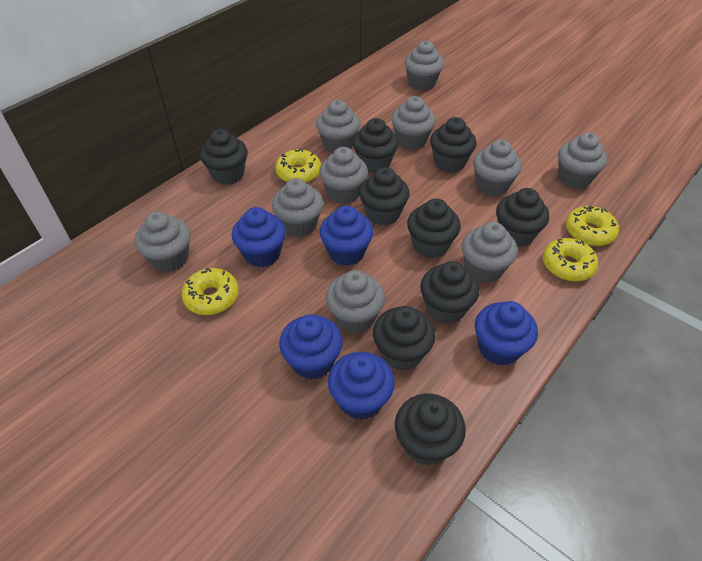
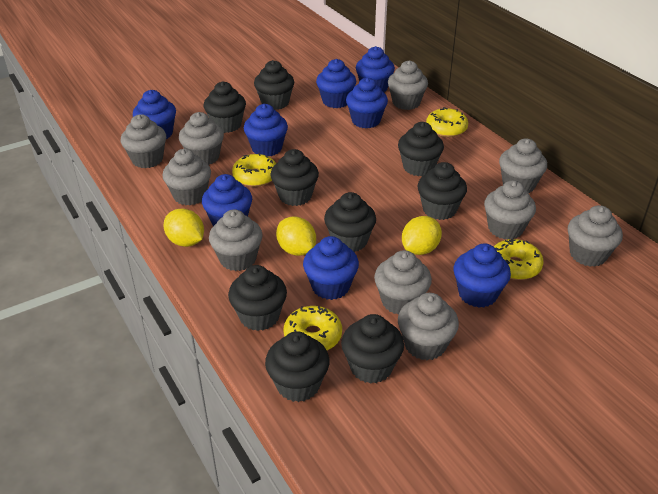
blue cupcake: [232,207,286,267] [279,315,343,380] [319,206,373,266] [328,352,395,420] [475,301,538,366] = 5 -> [133,90,176,139] [202,174,252,226] [244,104,288,157] [303,236,359,300] [316,59,356,108] [346,77,388,128] [356,46,395,92] [454,243,511,308] = 8
yellow lemon: none = 0 -> [164,208,204,247] [276,217,316,256] [402,216,442,255] = 3

